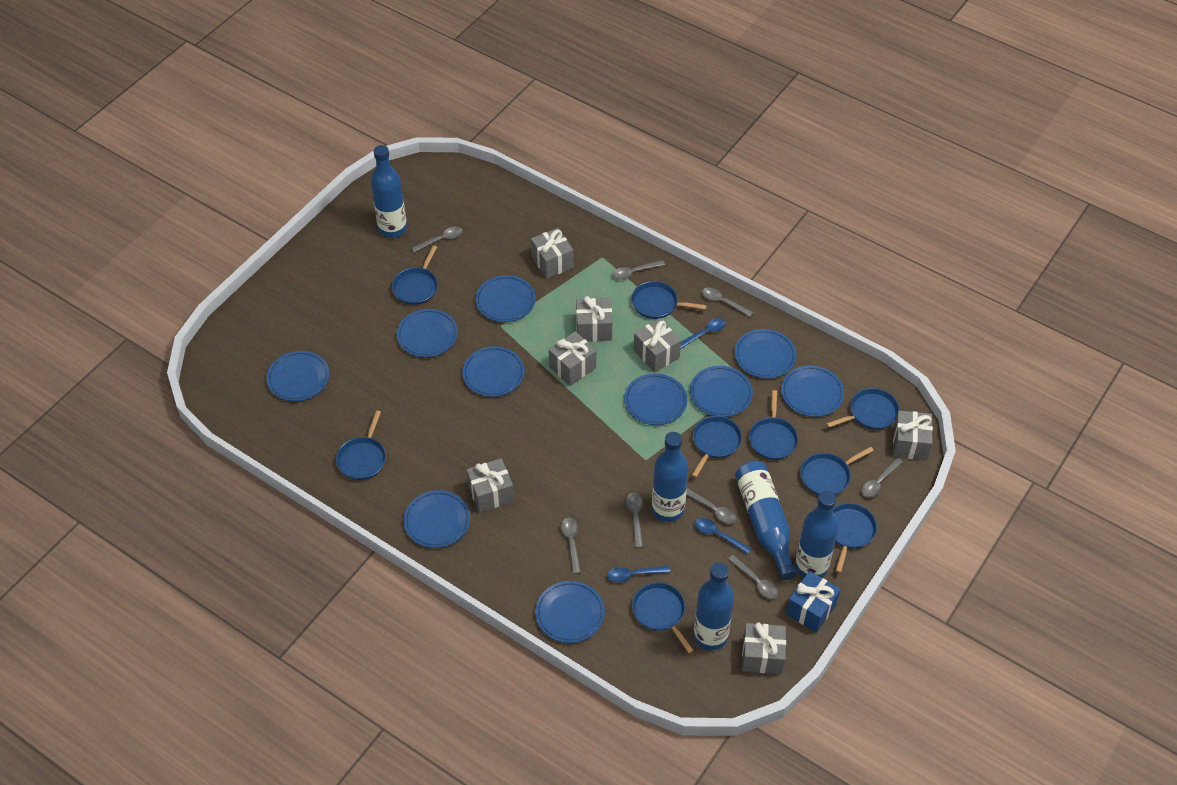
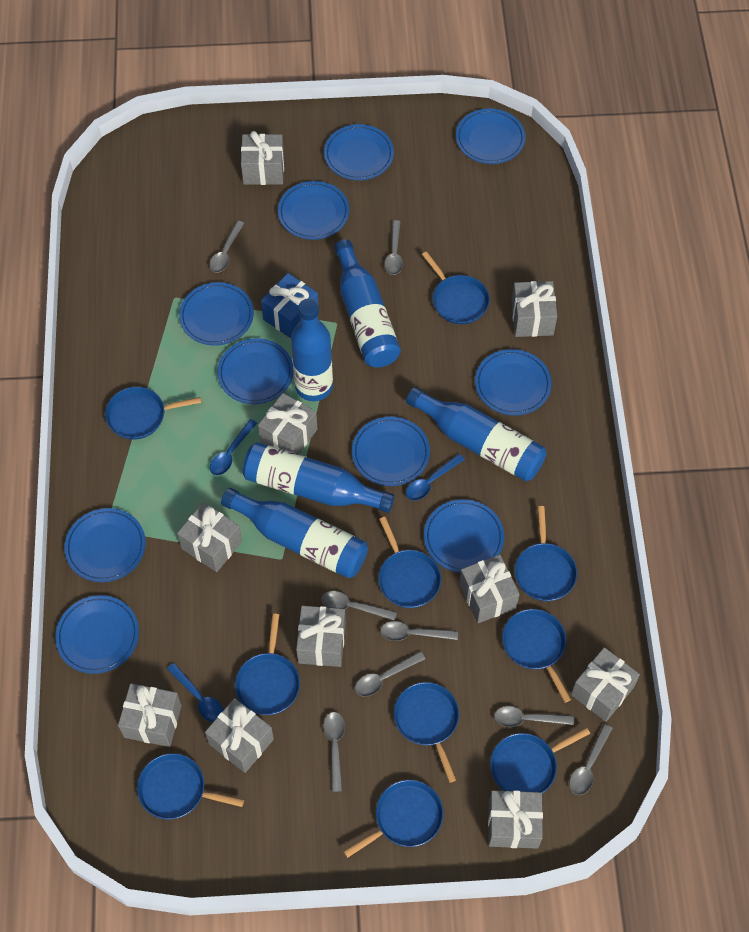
blue pan: [336,410,386,480] [392,245,438,305] [632,281,707,319] [632,582,694,653] [692,416,742,478] [749,390,798,460] [800,446,874,495] [826,388,899,430] [833,503,877,573] = 9 -> [105,387,201,440] [137,753,244,819] [235,614,300,715] [343,780,443,858] [379,517,441,608] [394,682,459,783] [422,251,490,324] [490,727,590,793] [502,609,571,703] [515,506,577,601] = 10
grey gift: [466,458,514,513] [531,228,574,279] [549,331,596,386] [576,296,612,342] [634,318,681,373] [742,623,786,674] [893,411,933,460] = 7 -> [118,683,182,747] [177,502,242,572] [205,698,274,773] [241,131,284,185] [258,393,318,454] [296,606,346,667] [459,554,520,623] [488,790,543,849] [511,281,557,337] [571,647,640,722] = 10

